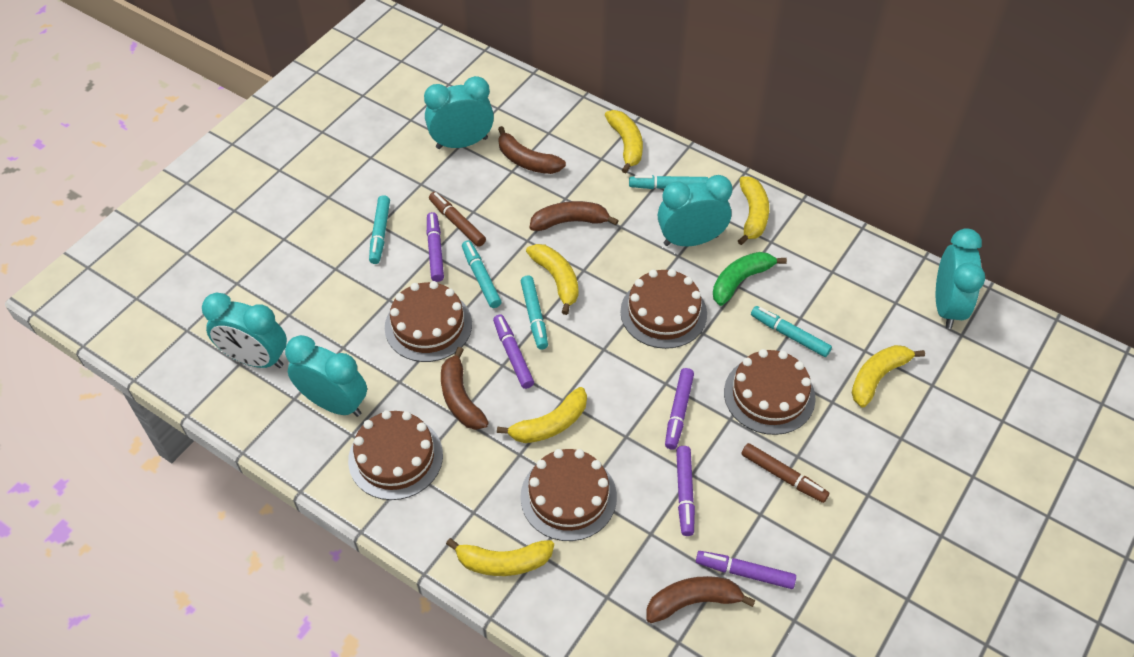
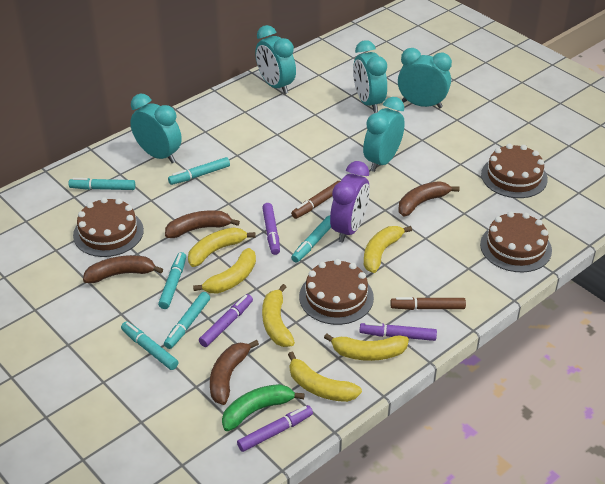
brown cake: [348,410,443,500] [385,281,472,362] [520,449,617,541] [620,269,707,349] [724,349,816,435] = 5 -> [73,197,144,257] [299,259,374,325] [480,211,552,272] [481,144,548,198] = 4
purple clock: none = 0 -> [330,161,370,243] = 1
purple marker: [427,212,444,282] [493,315,534,389] [665,368,694,450] [676,446,695,536] [696,551,796,589] = 5 -> [199,294,253,347] [237,405,313,452] [262,203,280,255] [360,322,437,341] = 4
turquoise marker: [369,195,390,264] [462,241,502,308] [521,275,548,350] [629,175,708,189] [751,306,832,357] = 5 -> [68,178,135,190] [121,321,179,370] [158,252,186,309] [164,292,210,349] [168,157,230,185] [291,215,331,263] = 6

